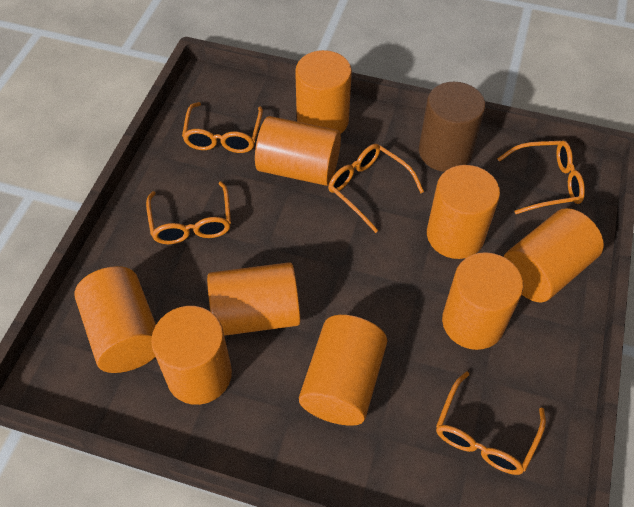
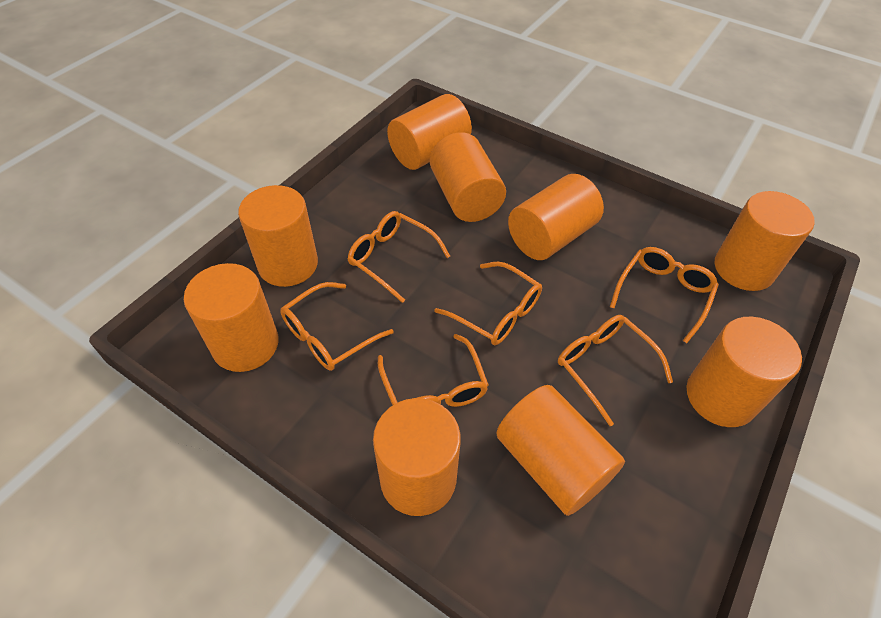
brown cylinder: [419,82,486,172] = 1 -> none = 0
orange glasses: [146,181,231,244] [182,102,263,153] [328,144,424,233] [436,372,546,475] [497,141,585,214] = 5 -> [280,282,394,371] [348,211,450,303] [378,334,489,407] [434,262,542,345] [558,315,673,426] [610,247,719,343] = 6

